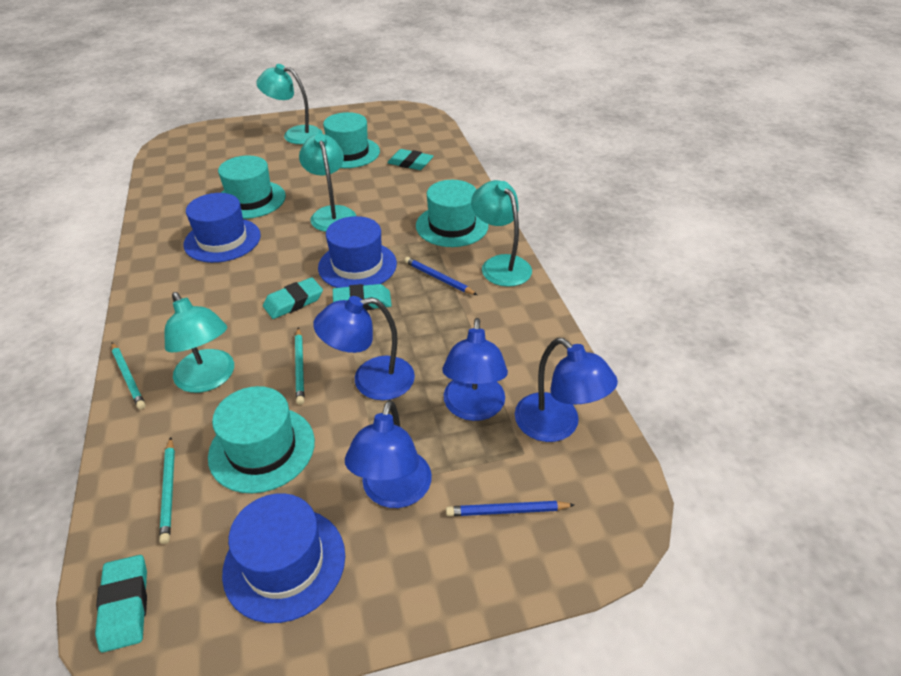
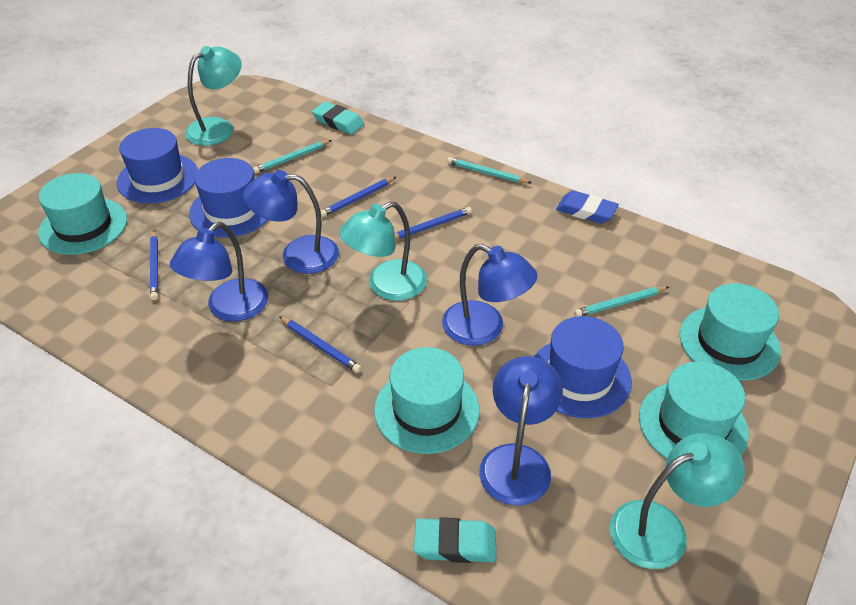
blue eraser: none = 0 -> [556,191,619,223] = 1
blue pencil: [404,257,477,295] [446,501,575,516] = 2 -> [150,230,158,300] [279,316,362,373] [321,177,396,217] [395,207,472,239] = 4
turquoise eraser: [95,555,147,652] [263,277,323,319] [333,284,392,310] [387,149,433,170] = 4 -> [312,102,364,135] [414,517,496,563] = 2
turquoise lamp: [164,292,234,393] [256,64,323,144] [299,134,356,232] [471,180,532,287] = 4 -> [185,46,242,146] [339,201,427,301] [610,433,745,569] = 3

